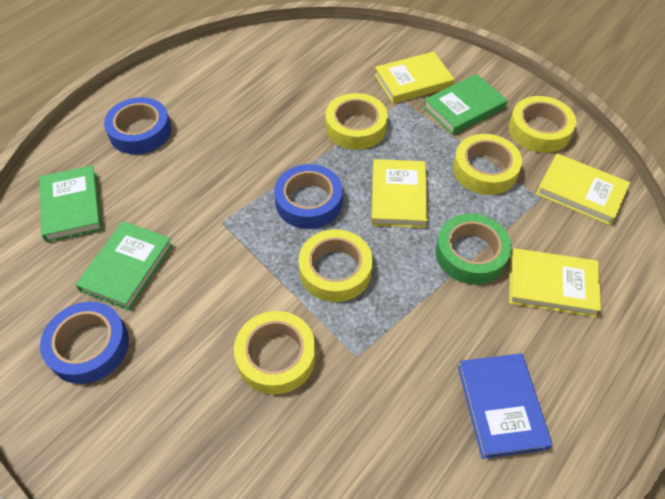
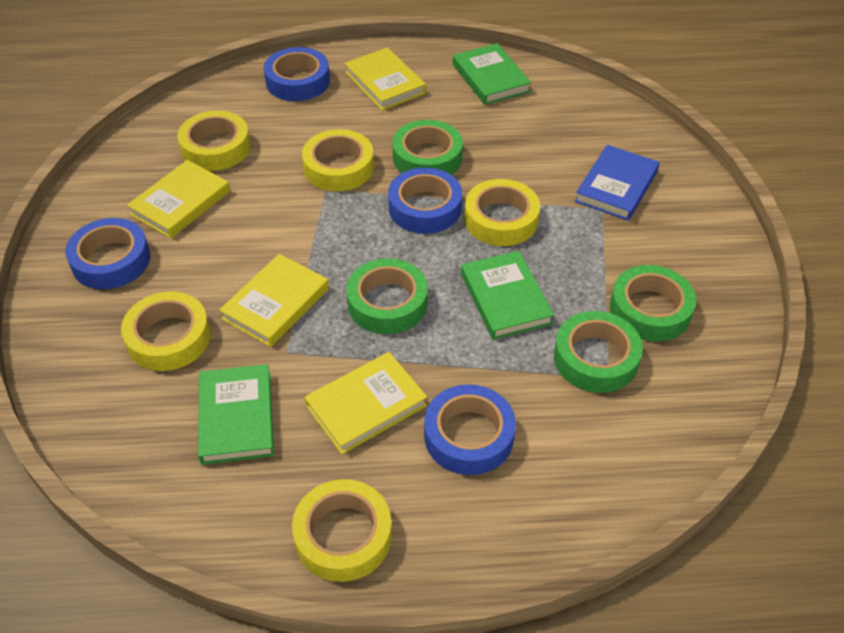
blue tape: [40,302,129,384] [104,97,172,154] [274,164,343,229] = 3 -> [65,218,150,289] [264,47,330,101] [388,168,462,234] [424,384,516,475] = 4
green tape: [436,214,512,285] = 1 -> [346,258,428,334] [392,120,463,175] [554,311,643,393] [610,265,696,342] = 4

